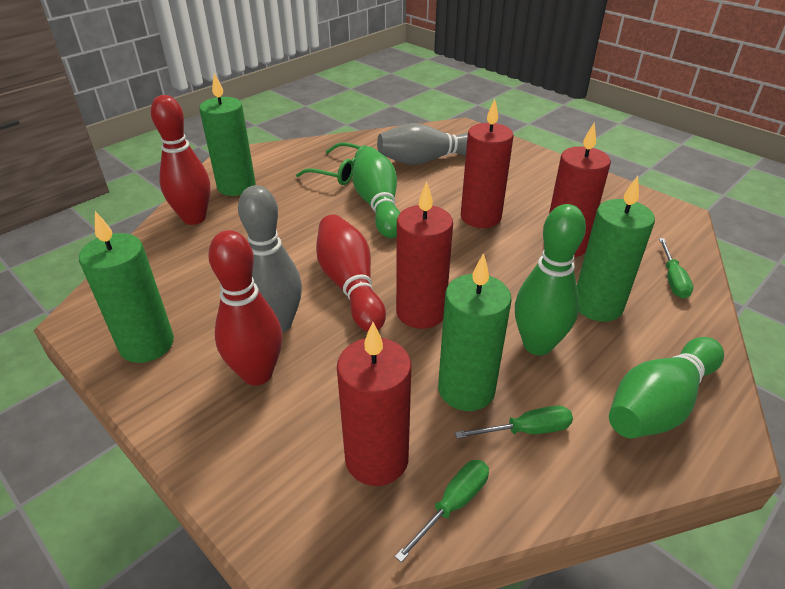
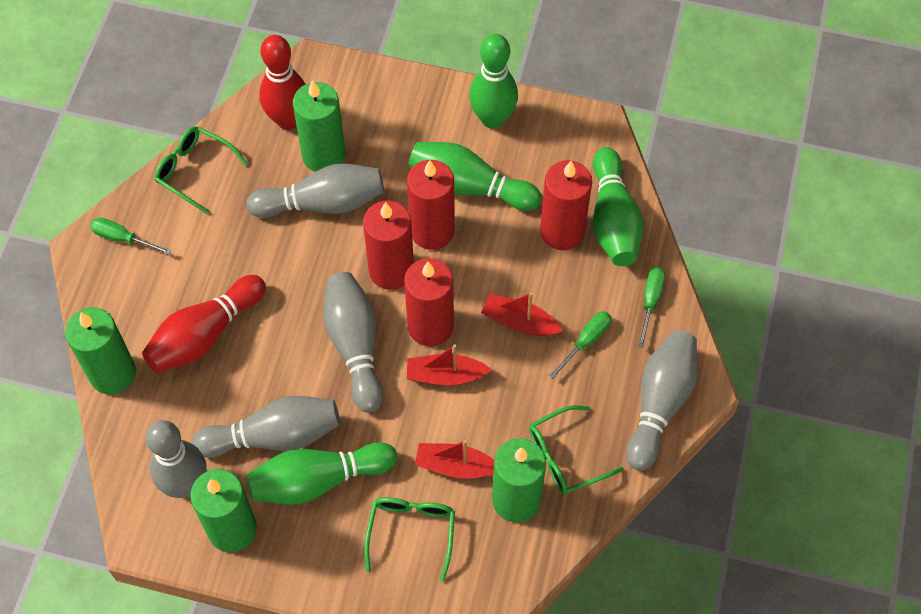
green bowling pin: [352,147,400,238] [515,204,586,355] [609,337,724,439] = 3 -> [247,442,397,505] [408,142,541,211] [469,34,518,129] [593,147,644,266] = 4
green glasses: [296,142,367,185] = 1 -> [154,126,248,214] [364,497,455,582] [529,405,624,495] = 3
grey bowling pin: [238,185,302,333] [377,123,468,165] = 2 -> [146,420,207,498] [192,396,340,458] [247,163,384,218] [323,272,383,413] [626,330,697,471] = 5
red boat: none = 0 -> [407,344,492,385] [415,440,494,479] [481,293,563,336] = 3
red bowling pin: [151,95,210,225] [208,230,282,385] [316,215,386,332] = 3 -> [142,275,266,373] [259,35,306,130] = 2

